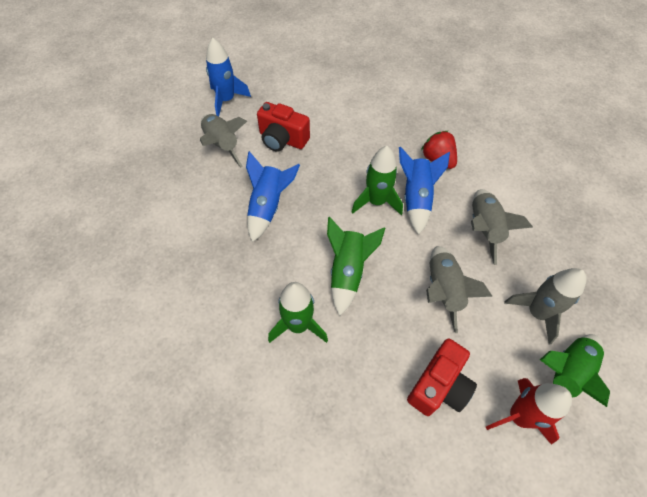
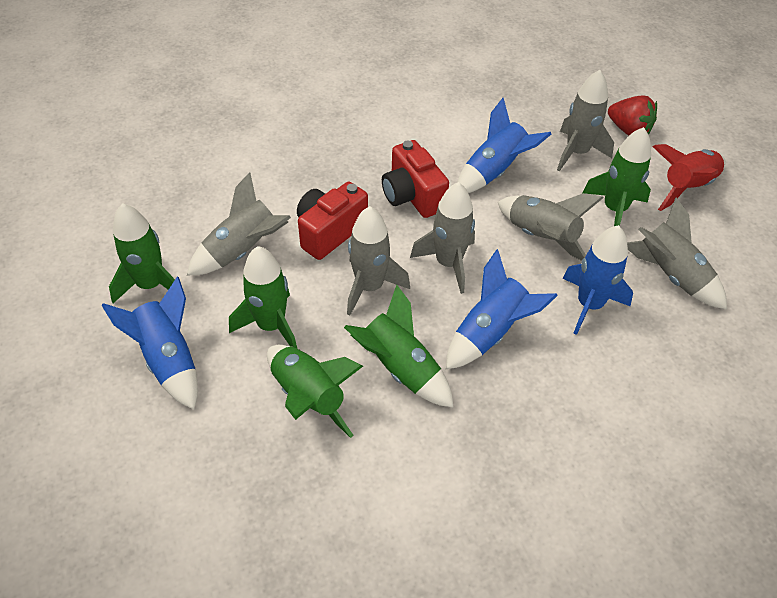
blue rocket: [206,38,251,116] [246,151,300,242] [399,147,450,235] = 3 -> [101,276,198,409] [446,249,558,369] [457,97,551,193] [563,225,633,335] = 4
green rocket: [268,282,328,343] [327,217,385,316] [352,146,403,215] [540,334,610,407] = 4 -> [109,203,175,303] [229,246,297,348] [267,345,363,438] [344,285,454,408] [583,127,651,226] = 5
grey rocket: [200,114,247,167] [426,246,493,333] [471,189,533,265] [504,268,587,344] = 4 -> [187,172,291,275] [347,206,410,316] [410,182,475,294] [498,193,604,261] [557,70,614,171] [627,197,727,309] = 6

